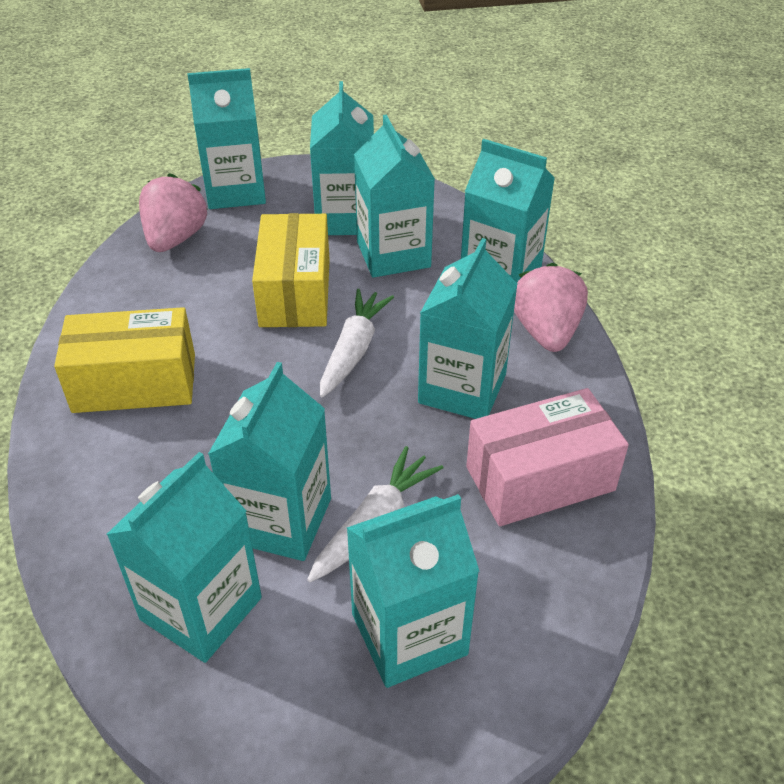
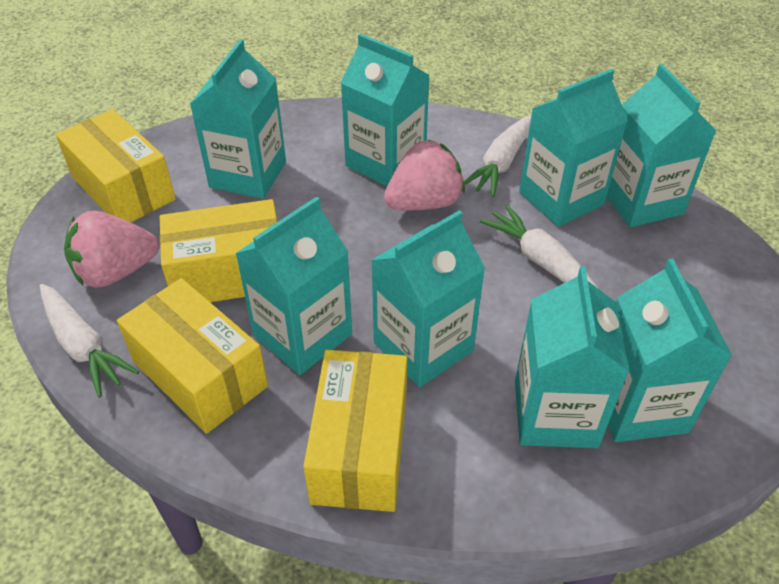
pink box: [466,388,629,526] = 1 -> none = 0
white carrot: [307,446,444,582] [320,289,394,397] = 2 -> [40,284,139,398] [464,114,532,197] [480,204,599,289] = 3
yellow box: [54,307,195,413] [252,213,330,327] = 2 -> [56,109,176,222] [117,278,268,434] [160,199,278,302] [303,350,407,512] = 4

